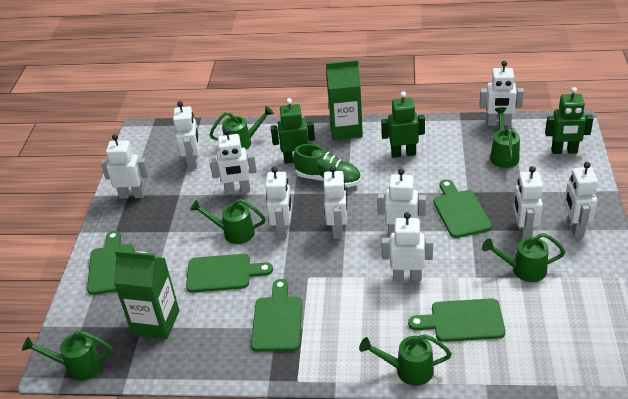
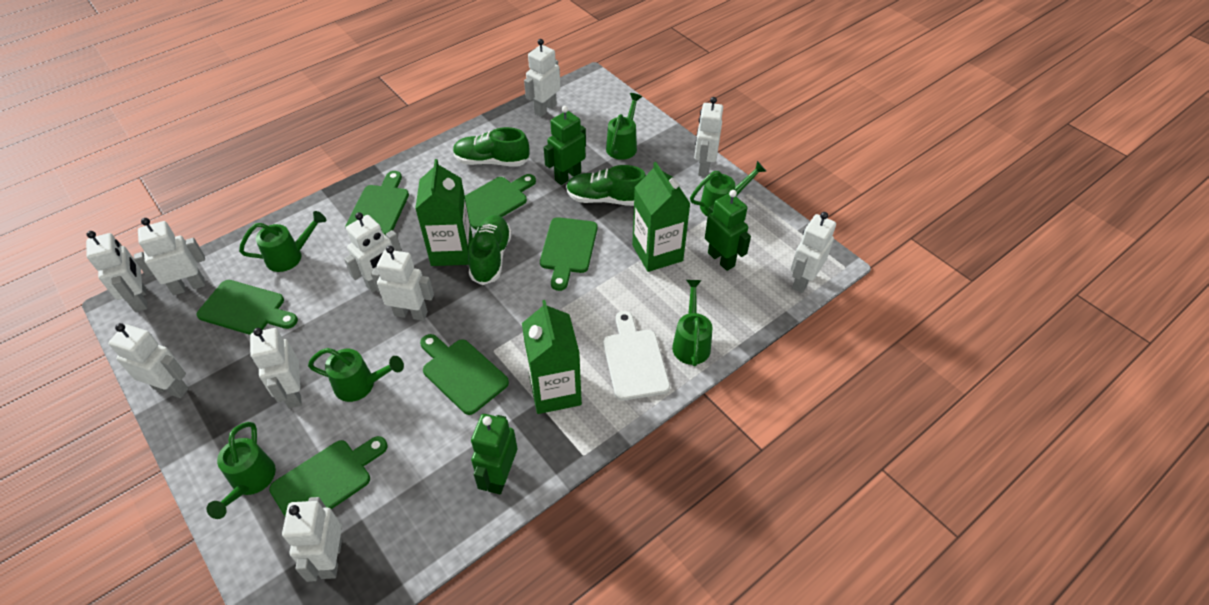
green carton: [114,250,179,339] [326,60,363,140] = 2 -> [415,159,473,266] [522,300,582,414] [632,162,691,272] = 3
green cutting board: [87,231,134,295] [186,254,273,293] [251,279,302,352] [408,298,505,342] [433,179,492,238] = 5 -> [197,280,298,335] [269,436,388,516] [345,171,409,235] [420,334,509,415] [465,174,536,230] [540,217,598,291] = 6
green shoe: [293,144,361,187] = 1 -> [453,127,530,167] [468,215,512,285] [566,165,646,206] = 3
white cutting board: none = 0 -> [603,311,670,401] = 1

